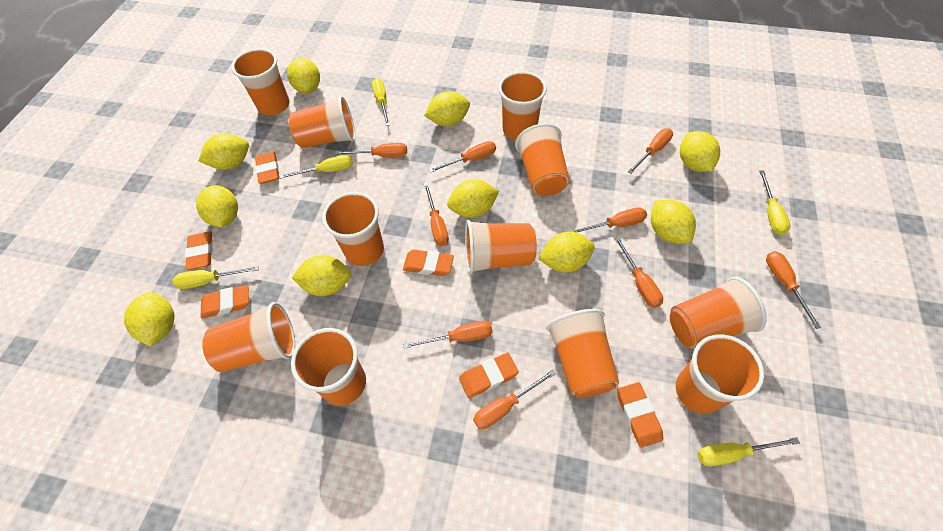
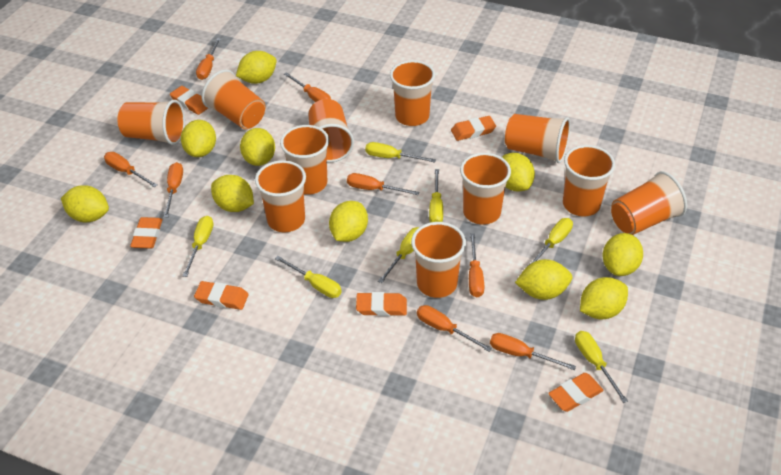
orange screwdriver: [336,143,407,157] [403,321,493,349] [424,183,449,246] [429,141,496,173] [473,369,556,429] [570,207,647,233] [614,236,663,308] [628,128,673,174] [766,251,821,329] = 9 -> [104,152,157,187] [164,162,183,218] [196,38,221,80] [284,72,331,102] [347,173,419,195] [417,305,492,352] [469,233,484,297] [490,333,576,370] = 8
yellow screwdriver: [172,266,259,289] [279,155,353,179] [372,78,390,126] [698,437,800,466] [759,170,790,235] = 5 -> [182,216,213,277] [275,256,342,298] [365,142,436,163] [378,227,419,283] [429,169,443,222] [529,218,573,265] [575,331,628,403] = 7

